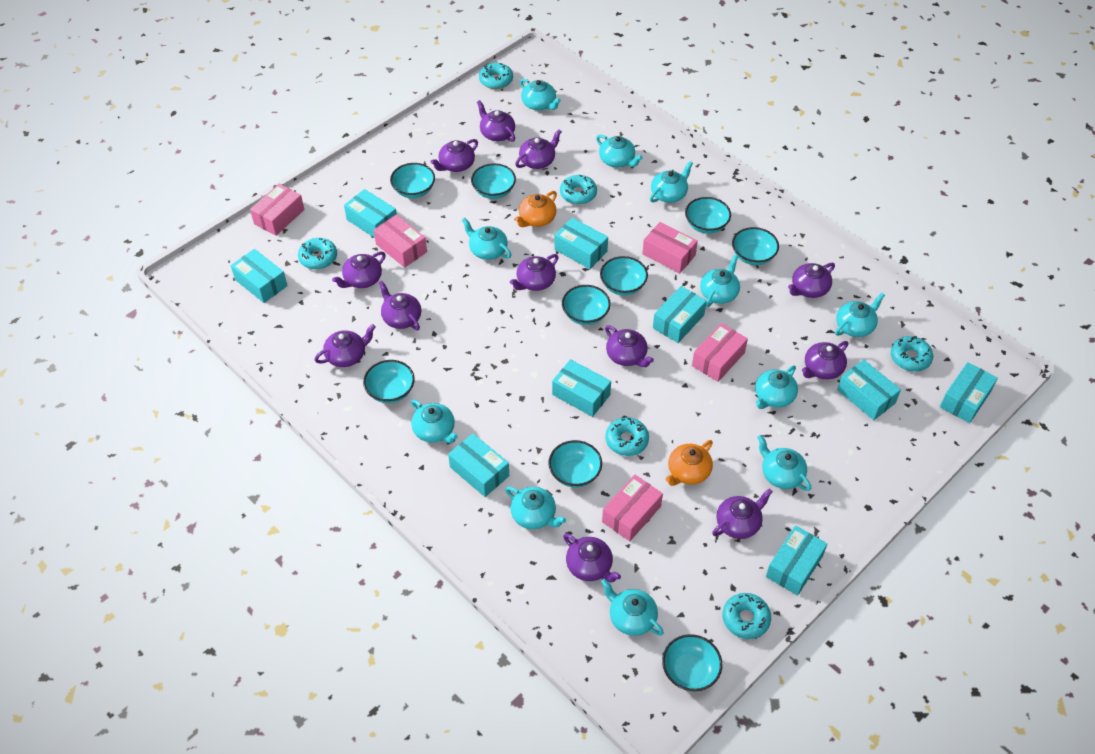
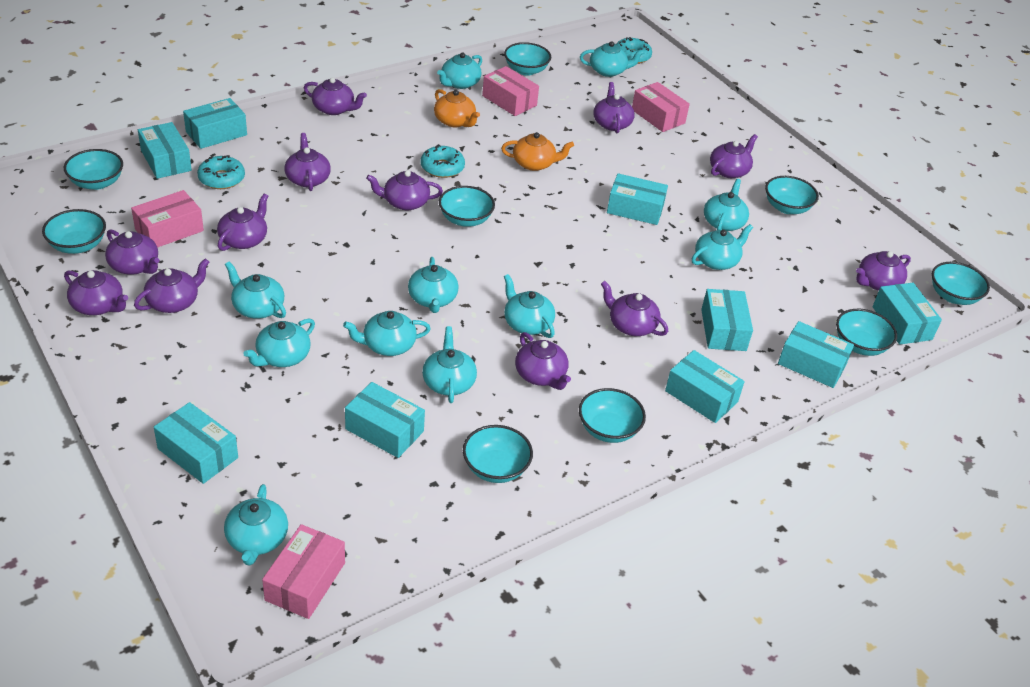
pink box: [250,184,304,236] [374,215,427,268] [602,475,663,541] [642,222,698,273] [692,323,748,382] = 5 -> [131,190,204,248] [262,524,345,619] [482,66,539,116] [632,82,690,132] = 4
turquoise donut: [298,238,337,270] [479,63,513,89] [560,175,597,205] [605,417,649,456] [723,593,771,639] [891,336,933,371] = 6 -> [197,155,245,189] [421,144,465,178] [616,37,652,64] = 3

